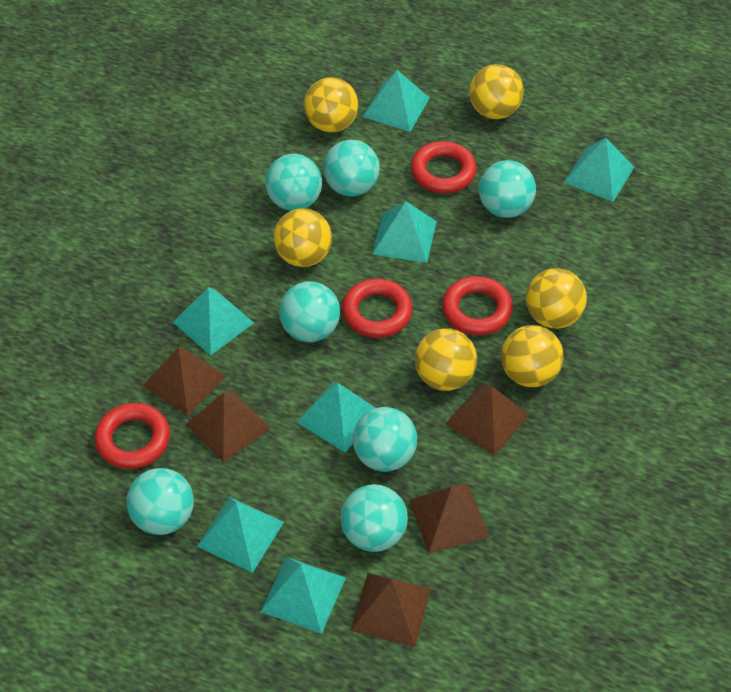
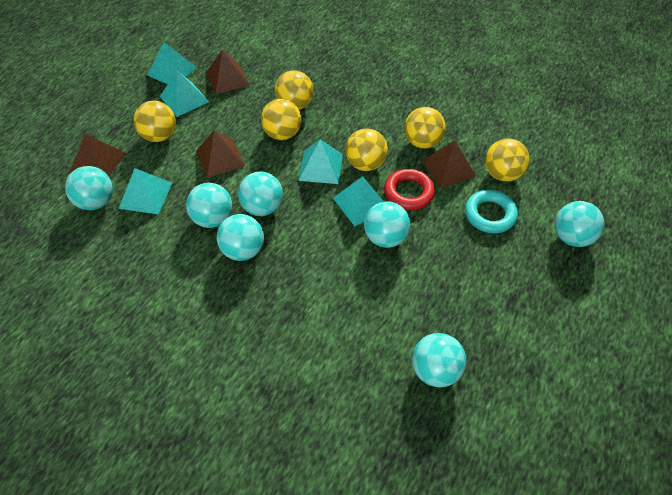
brown pyramid: [143,346,226,416] [186,391,271,463] [350,573,431,647] [409,484,489,554] [445,384,529,456] = 5 -> [70,134,126,176] [196,130,245,178] [206,50,250,95] [422,140,476,188] = 4
red ring: [94,403,170,469] [342,278,413,338] [411,141,477,194] [442,276,513,336] = 4 -> [384,169,435,210] = 1
turquoise pyramid: [173,287,254,356] [197,497,284,573] [261,557,346,634] [297,382,375,452] [363,70,430,132] [372,201,437,263] [564,138,634,202] = 7 -> [119,168,172,215] [147,42,197,84] [160,70,209,117] [298,139,343,184] [333,176,384,226] = 5
turquoise ring: none = 0 -> [465,190,518,233] = 1

